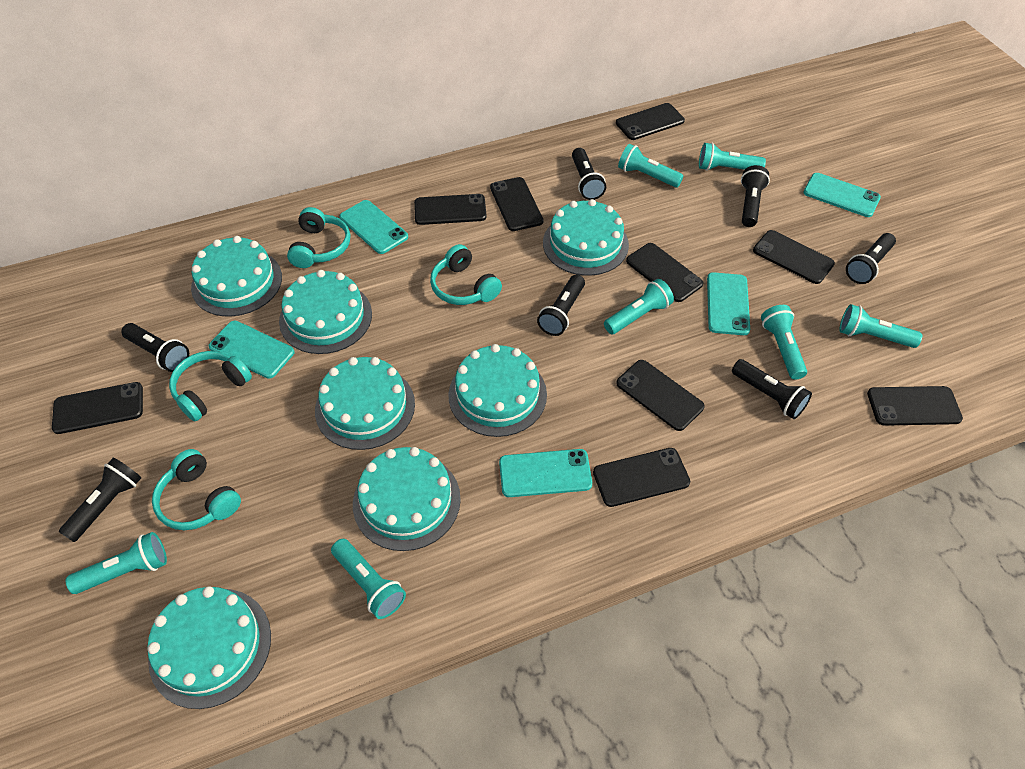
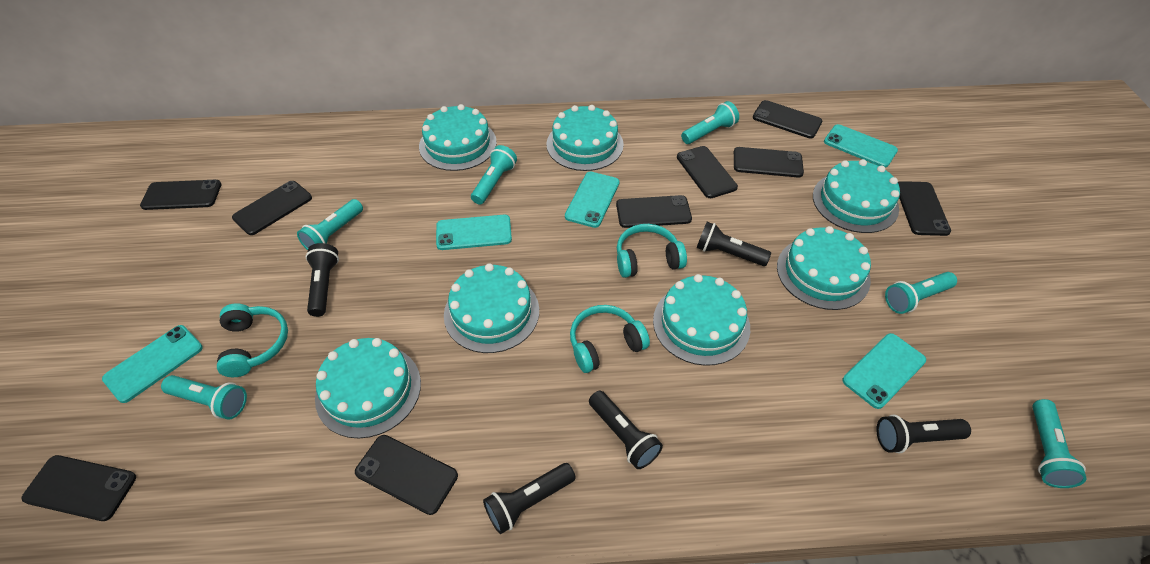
black flashlight: [59,458,141,542] [121,323,189,372] [537,275,585,336] [572,148,606,200] [732,359,812,419] [741,165,770,227] [846,233,896,284] = 7 -> [306,243,339,317] [483,463,576,534] [589,391,663,469] [696,222,771,266] [876,415,971,454] = 5
turquoise flashlight: [65,532,167,594] [331,539,406,619] [604,279,674,334] [618,144,684,188] [699,143,766,171] [761,305,807,380] [839,304,922,348] = 7 -> [161,375,247,420] [297,199,363,250] [471,145,517,205] [681,101,739,144] [885,272,957,314] [1032,399,1087,488] = 6
turquoise headphones: [152,449,241,530] [169,351,252,421] [287,207,350,268] [430,244,502,305] = 4 -> [217,303,288,377] [570,305,650,373] [617,224,687,278] = 3

